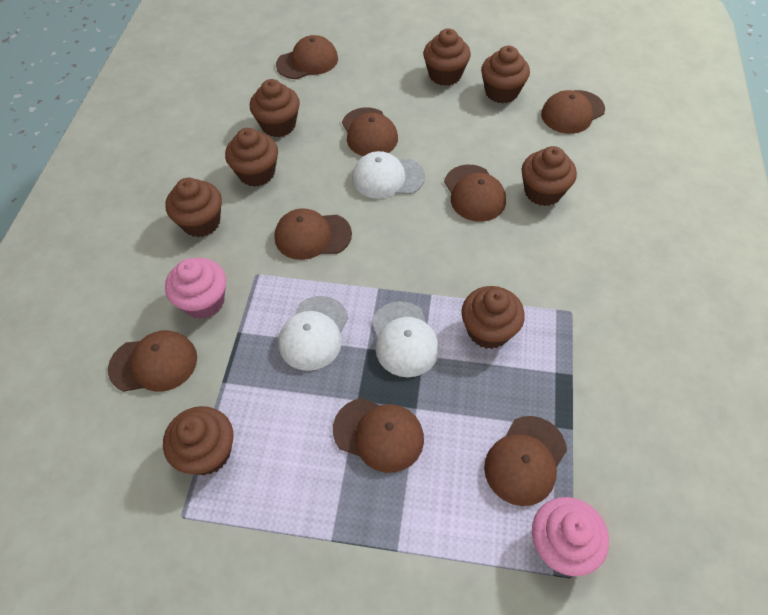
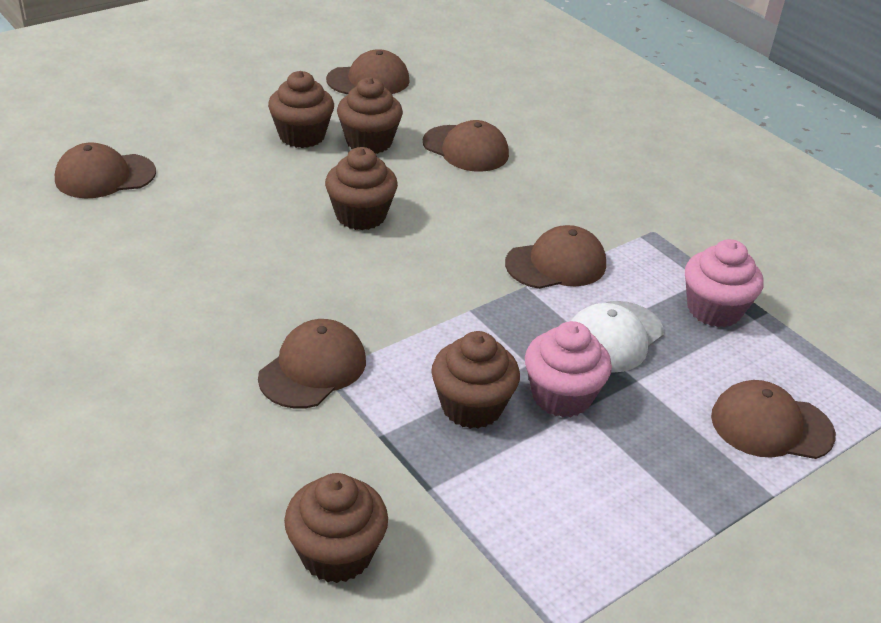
brown cap: [108,330,197,392] [275,208,352,260] [276,35,338,79] [333,398,424,473] [342,107,398,156] [444,165,506,222] [484,416,567,506] [541,90,605,134] = 8 -> [55,142,156,198] [258,319,366,409] [326,49,410,94] [423,120,509,172] [505,225,606,289] [711,380,836,459] = 6
brown cupcake: [163,406,233,475] [165,178,222,237] [225,128,278,187] [250,79,300,137] [423,29,471,86] [461,286,525,349] [481,46,530,103] [522,146,577,206] = 8 -> [268,71,334,148] [284,473,388,583] [325,147,398,230] [337,77,403,154] [431,331,520,429] = 5
white cap: [279,296,348,371] [352,151,425,199] [371,301,439,377] = 3 -> [571,301,664,373] = 1

